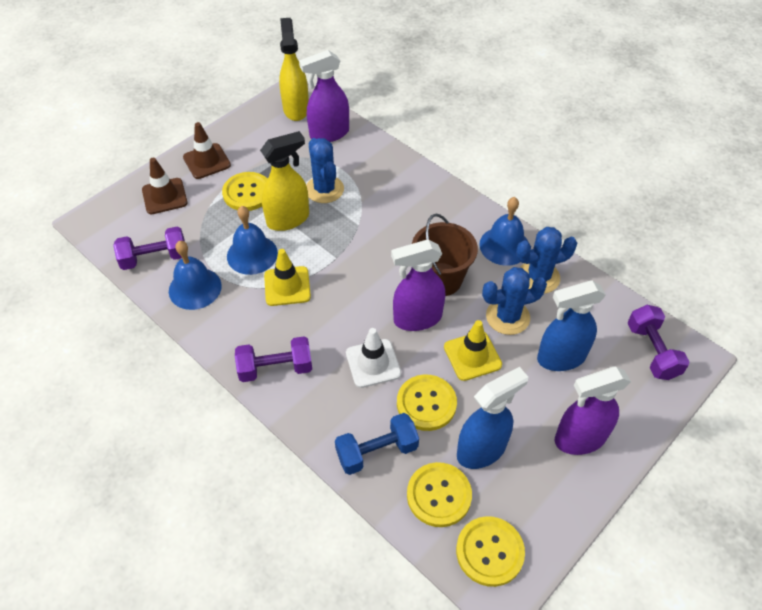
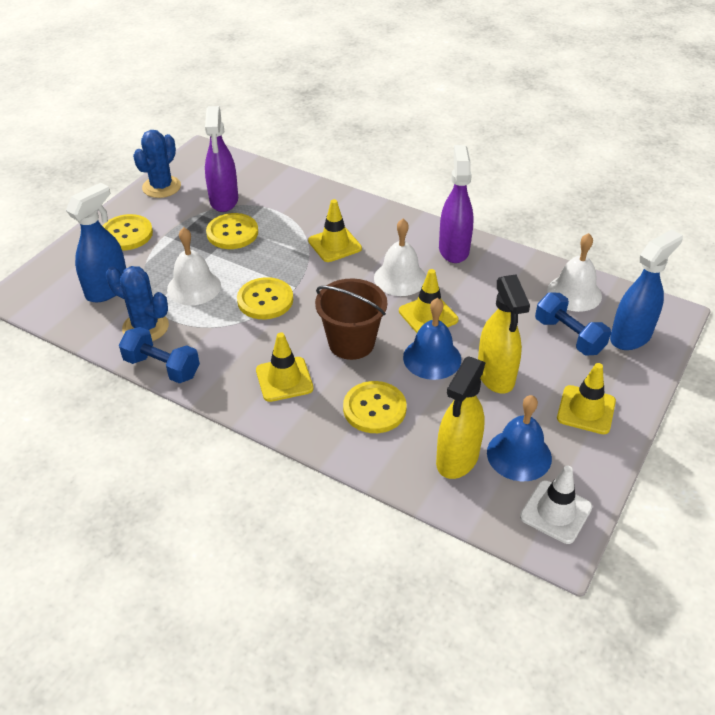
blue bell: [169,241,222,310] [227,206,278,275] [479,197,529,266] = 3 -> [403,298,461,380] [487,395,552,481] = 2
blue cactus: [306,138,344,203] [482,267,547,335] [516,227,577,294] = 3 -> [106,266,169,341] [133,130,181,198] = 2
blue dumbbell: [335,413,419,475] = 1 -> [119,327,200,383] [535,292,611,355] = 2
brown traffic cone: [142,158,188,214] [183,122,231,179] = 2 -> none = 0
purple dumbbell: [113,226,185,270] [235,336,312,382] [627,305,690,380] = 3 -> none = 0
purple spray bottle: [299,50,349,142] [391,239,446,331] [555,366,631,455] = 3 -> [205,106,238,212] [439,145,474,263] = 2
white bell: none = 0 -> [167,227,221,305] [374,219,426,296] [547,233,602,312] = 3
yellow traffic cone: [264,249,311,306] [444,320,502,381] = 2 -> [256,332,313,402] [308,199,362,262] [399,269,458,333] [557,363,616,434] = 4

